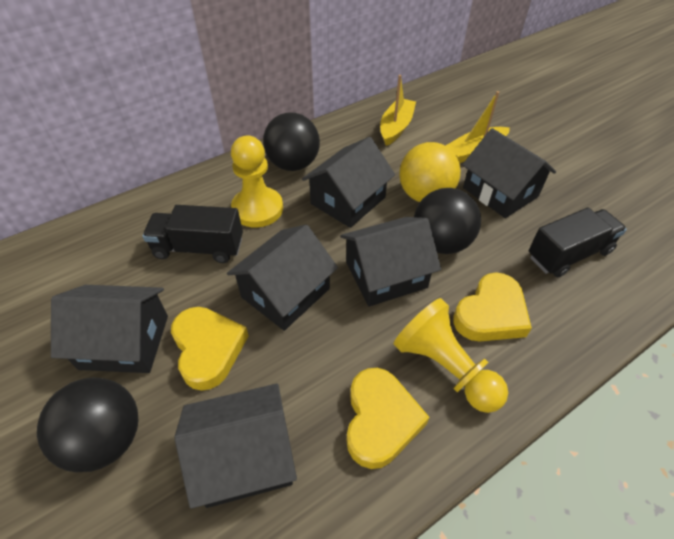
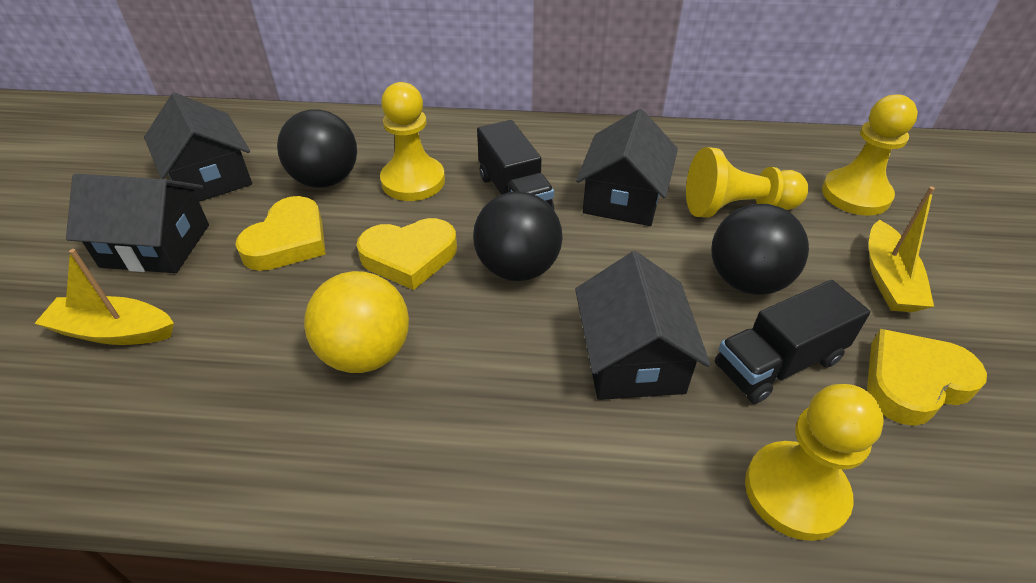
black house: [51,285,168,373] [175,384,297,509] [227,225,338,331] [302,137,395,228] [340,217,441,306] [462,128,556,218] = 6 -> [66,174,209,273] [144,93,252,202] [575,251,710,400] [576,109,678,226] = 4
yellow pawn: [231,136,283,228] [394,298,508,413] = 2 -> [380,82,445,201] [686,147,808,218] [745,384,884,541] [822,94,918,216] = 4

